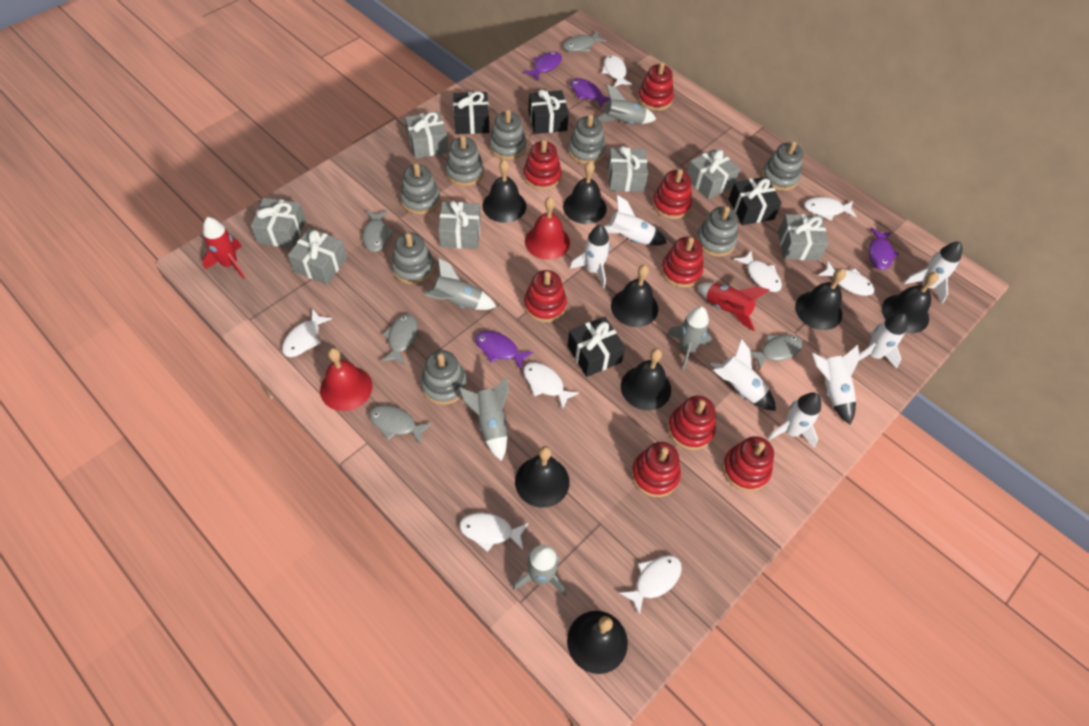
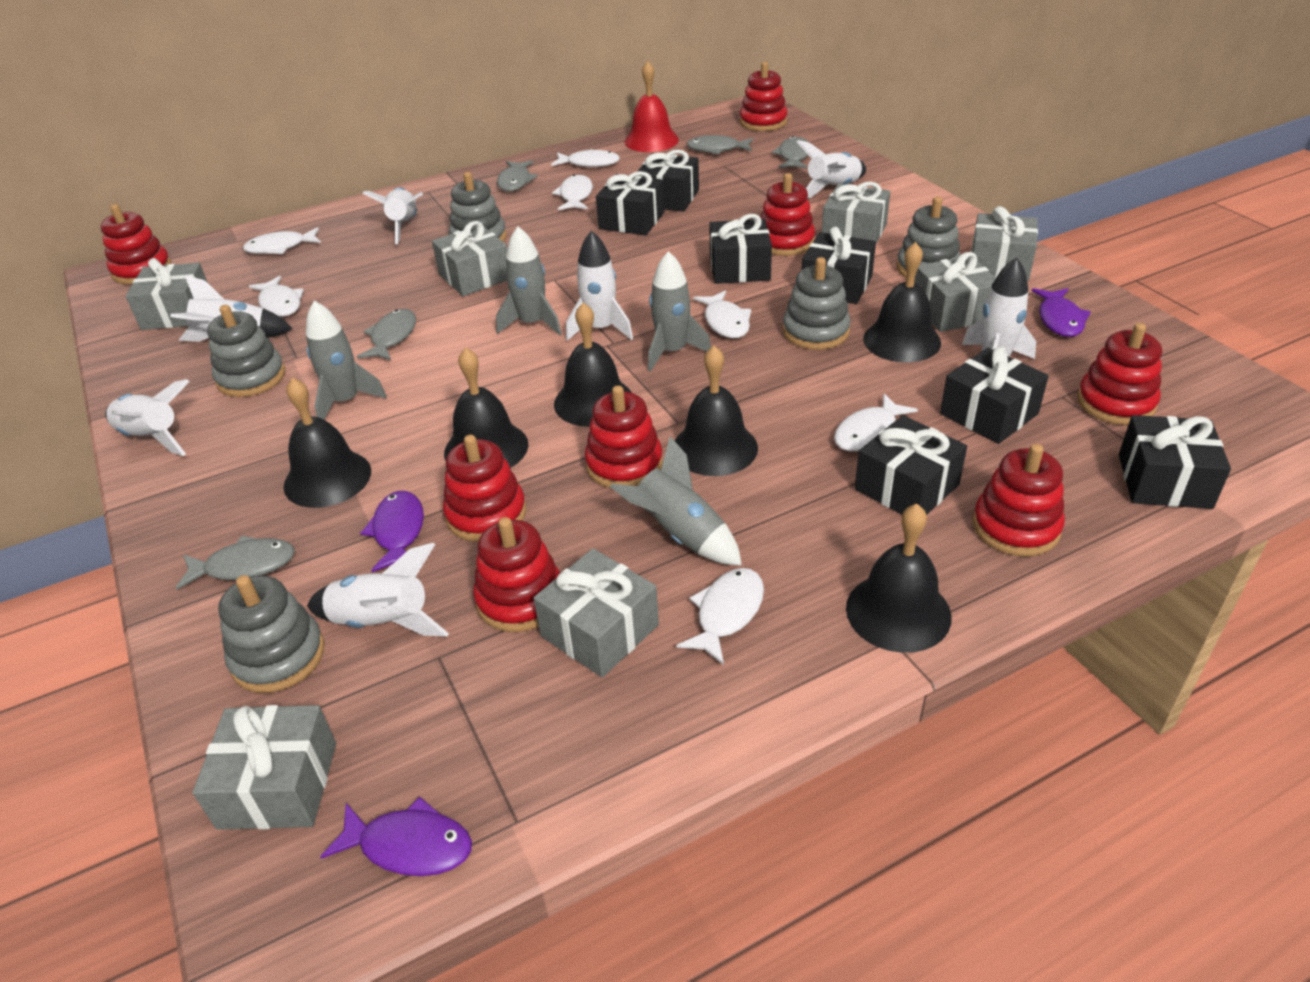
black bell: [482,160,526,223] [515,446,570,508] [563,161,607,224] [567,611,628,674] [611,265,658,327] [621,348,671,410] [795,268,846,330] [882,272,939,333] = 8 -> [283,378,371,508] [444,348,529,468] [554,303,632,427] [675,346,758,476] [846,504,952,653] [863,242,941,362] = 6
black gift: [453,92,489,134] [529,90,569,134] [567,316,625,377] [729,177,782,225] = 4 -> [596,171,665,235] [637,150,699,212] [709,214,772,284] [801,227,876,304] [855,415,967,515] [940,347,1049,444] [1119,415,1231,509] = 7
grey rocket: [424,258,496,310] [459,376,509,461] [513,545,566,596] [597,84,656,124] [667,306,712,370] = 5 -> [306,301,387,419] [496,226,562,336] [610,436,742,566] [648,251,711,372] = 4
grey stacking toy: [392,233,434,284] [400,163,440,215] [421,350,467,405] [445,136,484,186] [489,110,526,160] [568,114,606,164] [696,206,738,257] [762,141,803,191] = 8 -> [207,305,285,397] [218,575,325,693] [449,172,507,242] [783,257,851,350] [896,197,961,278] = 5
purple fish: [475,331,533,370] [523,52,562,80] [570,78,610,108] [868,228,899,270] = 4 -> [320,797,472,876] [360,491,424,572] [1032,288,1091,337] = 3
red bell: [320,348,372,411] [525,197,570,260] = 2 -> [625,61,679,152] = 1
red rocket: [202,217,245,279] [697,283,769,331] = 2 -> none = 0
white fish: [282,309,332,357] [460,513,528,552] [523,362,579,410] [602,55,632,87] [620,555,682,615] [734,251,782,292] [804,197,857,221] [818,260,875,296] = 8 -> [243,227,321,254] [249,276,304,317] [551,149,620,167] [552,175,593,210] [676,568,764,665] [693,290,751,338] [834,394,918,451] = 7

